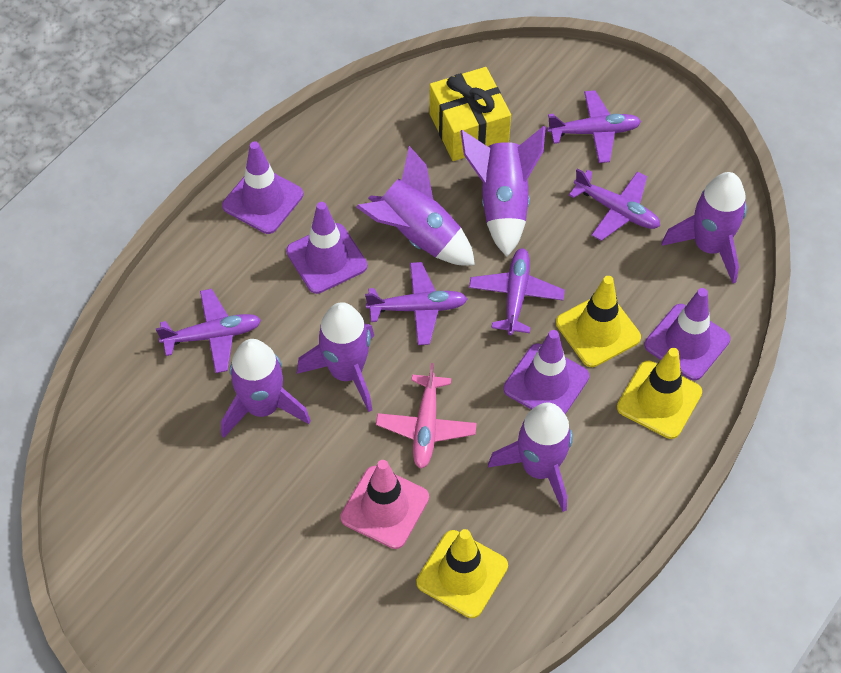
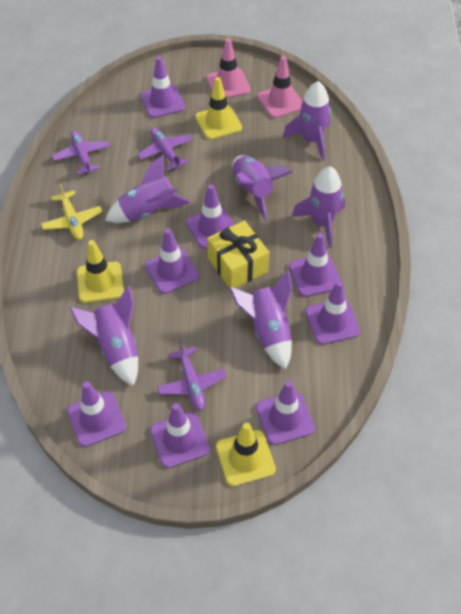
pink plane: [376,363,477,469] = 1 -> none = 0
pink traffic cone: [340,460,429,549] = 1 -> [207,38,251,98] [257,56,303,118] = 2
purple plane: [156,289,261,373] [365,262,467,345] [469,248,565,335] [547,90,641,163] [569,168,660,241] = 5 -> [52,130,110,174] [137,127,192,170] [157,340,227,411] = 3
purple traffic cone: [222,141,303,234] [286,202,367,294] [504,330,589,414] [644,288,730,381] = 4 -> [67,382,126,447] [140,56,185,118] [145,228,200,294] [150,403,210,468] [186,184,234,249] [256,381,315,445] [289,233,341,297] [305,281,360,345] = 8
yellow plane: none = 0 -> [41,183,102,240] = 1

